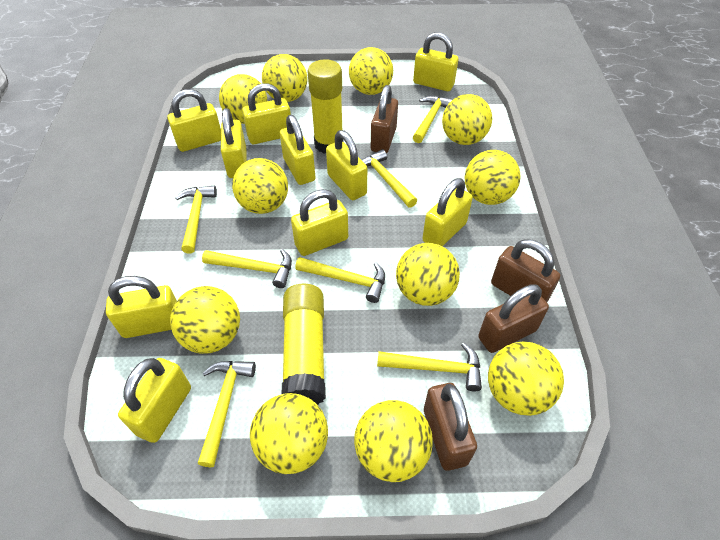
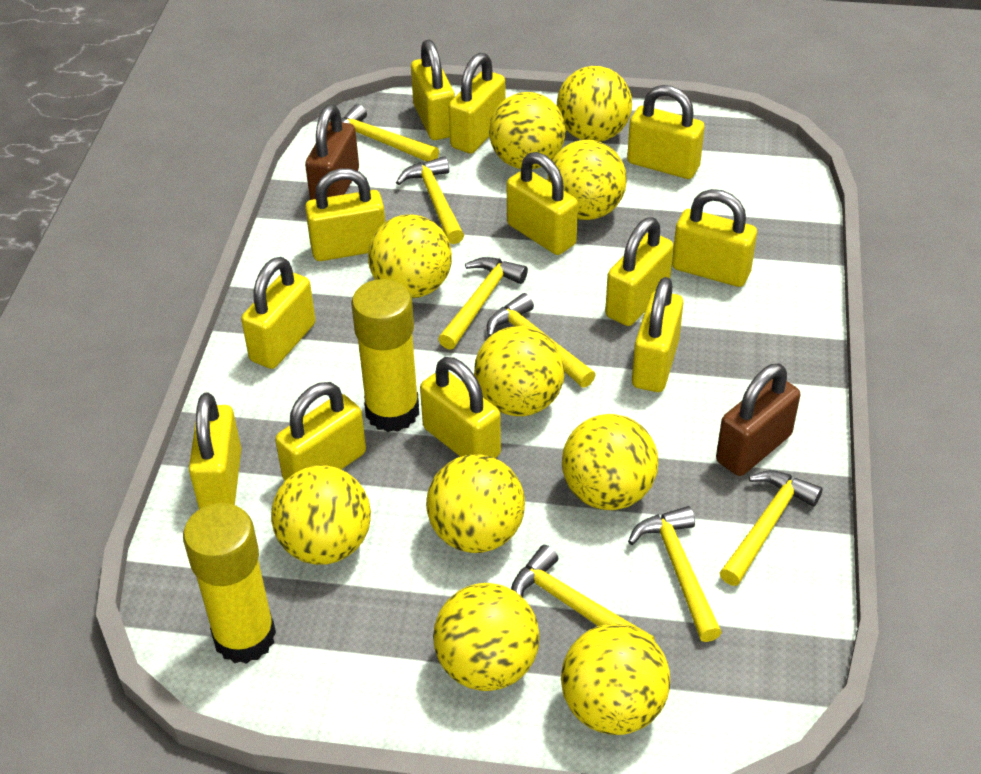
brown padlock: [371,85,398,153] [424,383,477,471] [478,284,549,353] [491,239,560,302] = 4 -> [305,104,359,200] [716,363,800,476] = 2
yellow ball: [170,286,240,354] [219,74,267,124] [232,158,288,214] [250,393,328,474] [262,54,308,102] [349,47,393,95] [354,400,433,482] [396,243,460,306] [442,94,492,145] [464,150,521,205] [488,341,564,416] = 11 -> [271,466,371,565] [368,214,452,298] [426,454,525,553] [433,583,540,691] [474,326,565,416] [489,92,566,169] [547,140,627,220] [557,66,632,142] [561,624,670,735] [562,414,658,510] = 10
yellow padlock: [106,276,177,338] [118,358,191,443] [168,89,221,152] [221,108,247,178] [242,83,291,144] [280,115,316,185] [291,189,348,256] [326,130,367,200] [413,32,458,91] [422,178,473,246] = 10 -> [189,393,241,509] [241,257,316,369] [275,382,366,481] [305,168,385,261] [411,39,455,140] [420,357,501,458] [449,53,506,154] [507,152,578,255] [605,217,674,326] [627,85,705,179] [632,277,683,392] [672,189,757,287] = 12

